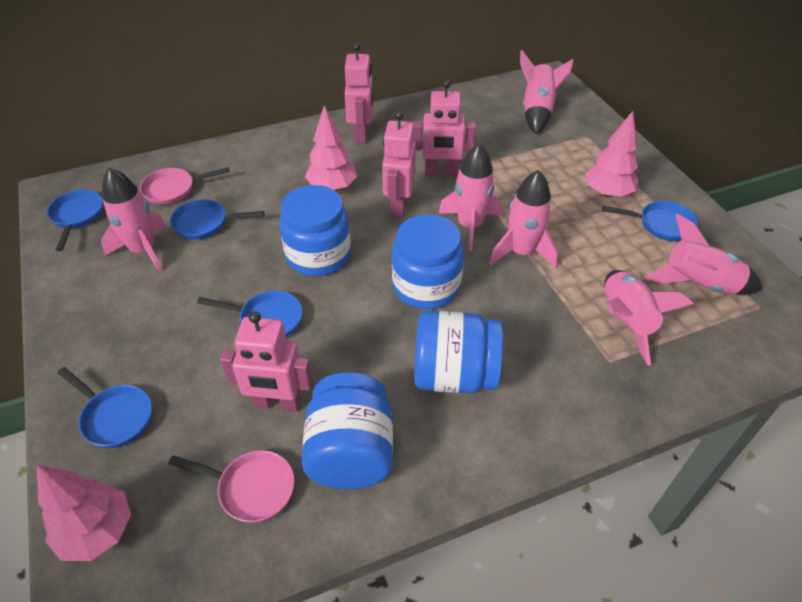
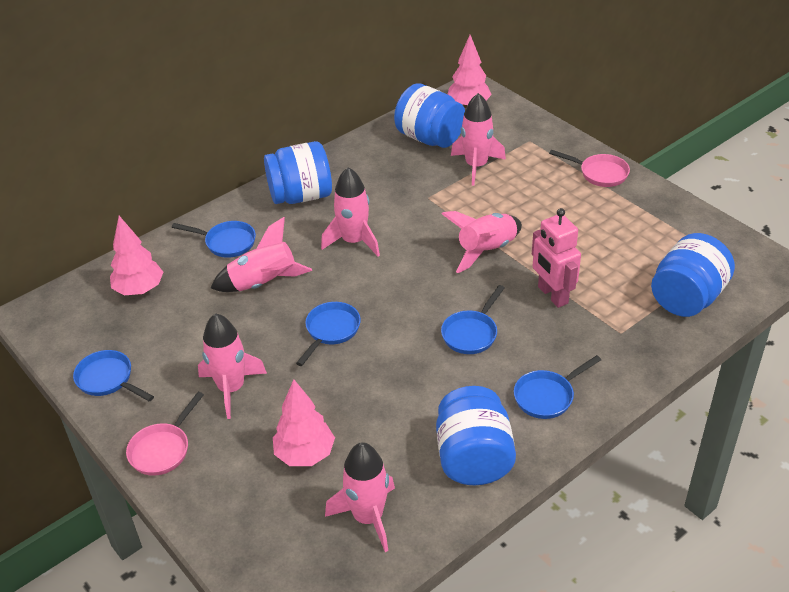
pink robot: [220,311,313,412] [345,43,373,143] [382,111,416,217] [413,80,476,177] = 4 -> [532,208,581,308] = 1

